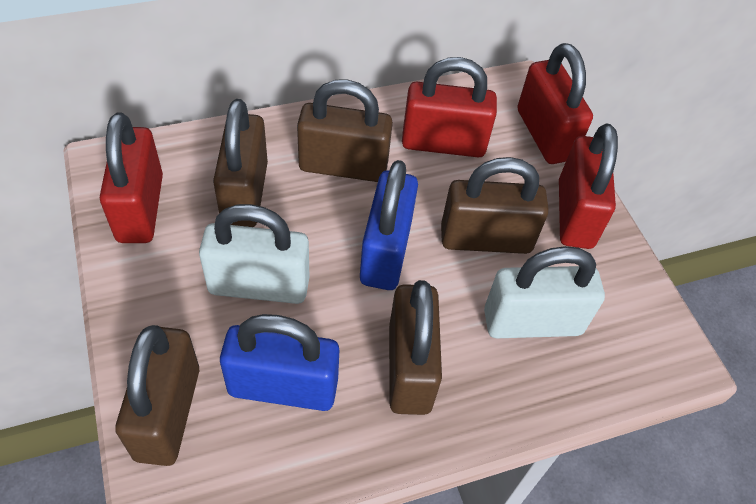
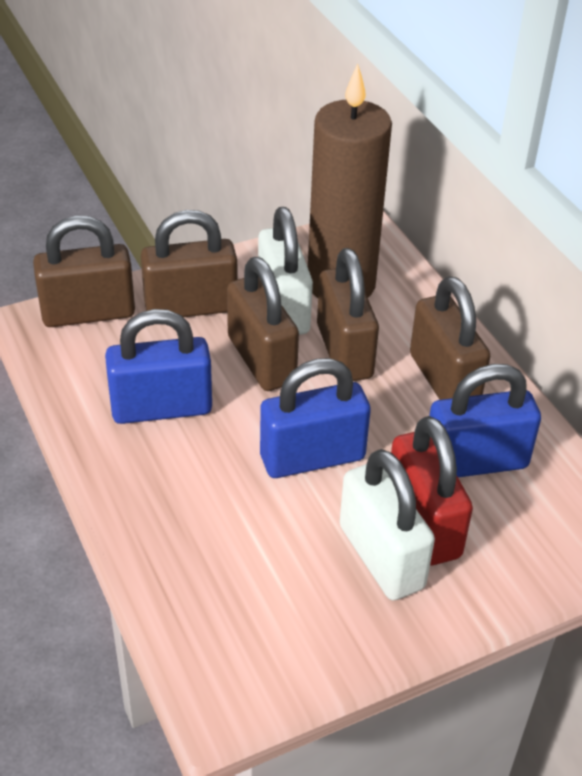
blue padlock: [220,314,339,411] [360,160,418,290] = 2 -> [105,309,212,424] [260,358,371,478] [429,364,541,477] = 3
brown candle: none = 0 -> [308,64,392,298] = 1
red padlock: [100,112,163,243] [402,57,497,157] [518,43,593,164] [559,123,618,249] = 4 -> [391,416,473,565] = 1

